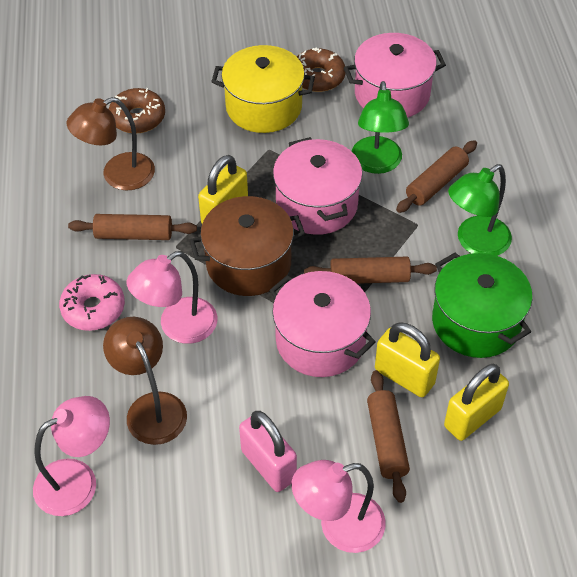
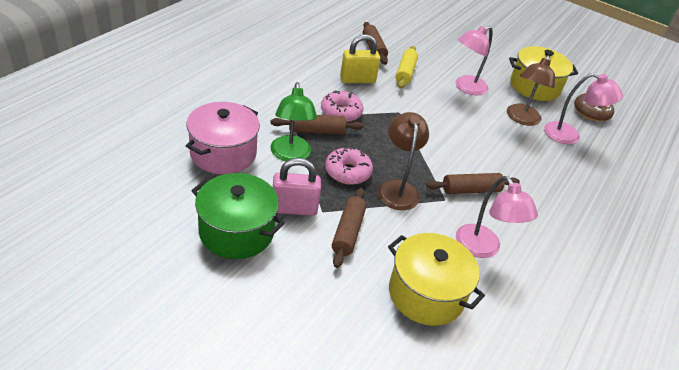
brown donut: [109,88,165,133] [297,48,345,92] = 2 -> [574,93,614,122] = 1
brown pot: [189,196,305,296] = 1 -> none = 0
green lamp: [352,81,409,174] [448,164,512,256] = 2 -> [270,82,317,161] = 1
pink donut: [59,274,125,331] = 1 -> [321,91,363,122] [325,147,373,185] = 2
pink pot: [269,271,376,377] [273,137,363,235] [344,33,446,118] = 3 -> [186,102,260,174] = 1
yellow padlock: [198,155,248,224] [375,322,440,397] [444,364,509,441] = 3 -> [340,34,381,83] = 1
yellow pot: [211,45,315,133] = 1 -> [388,233,485,326] [509,46,578,101] = 2
yellow rolling pin: none = 0 -> [396,46,418,89] = 1

